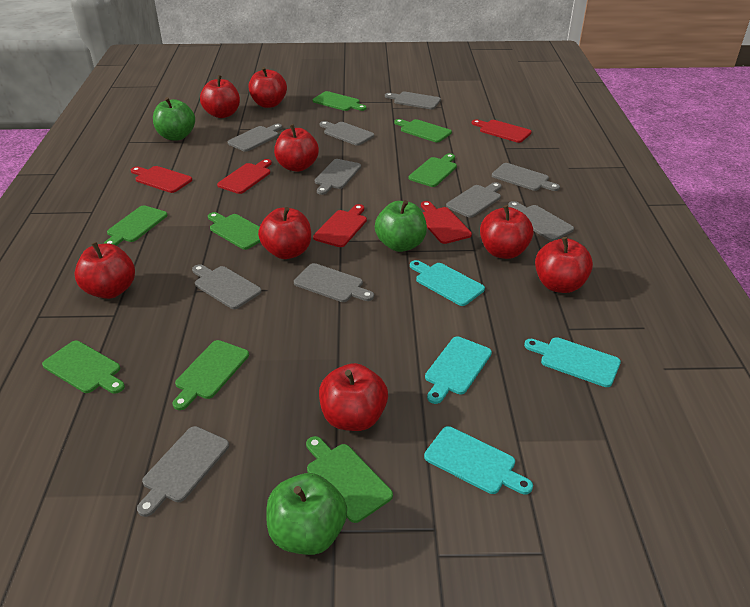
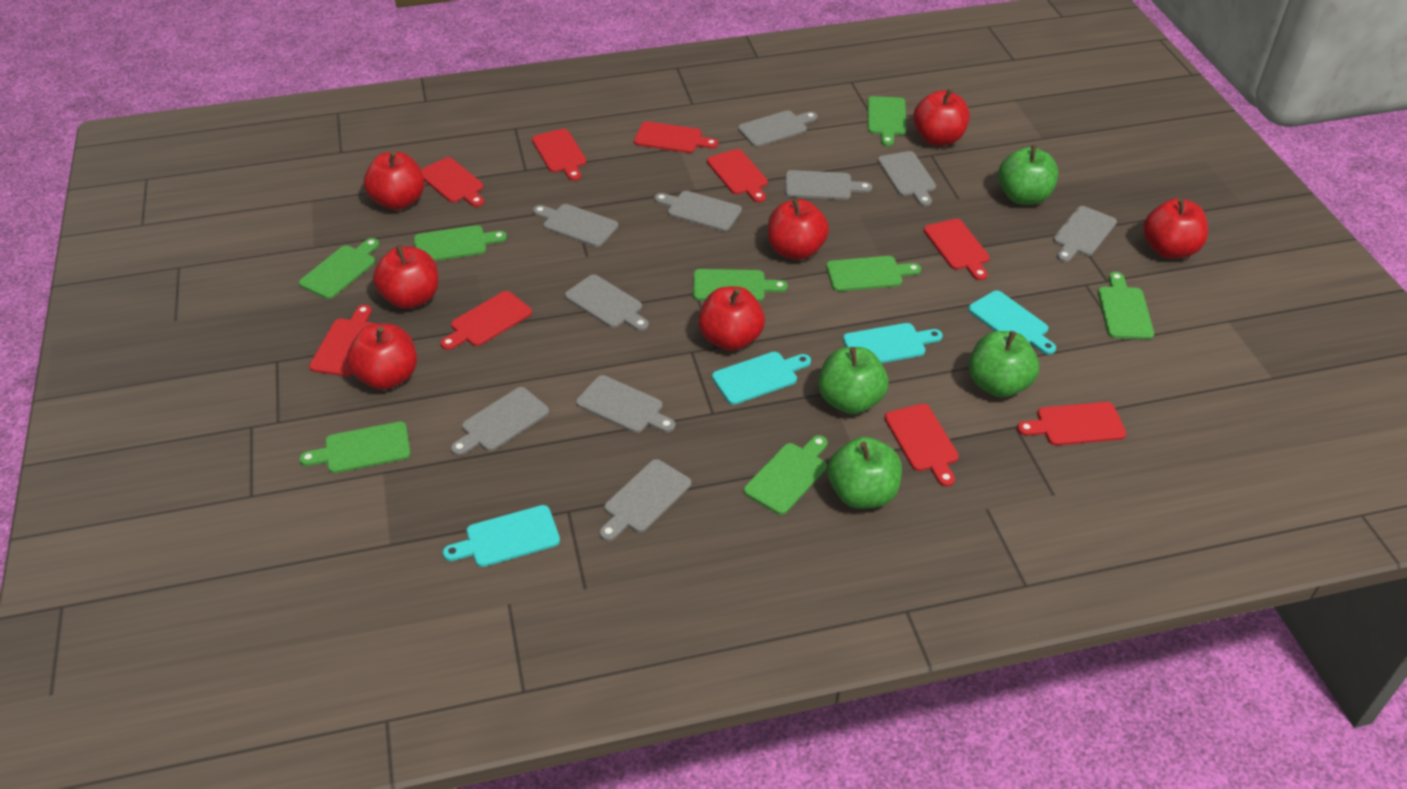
green apple: [153,97,195,140] [266,473,347,555] [375,200,427,252] = 3 -> [818,347,888,414] [827,437,902,509] [969,331,1039,398] [998,145,1058,205] = 4
red apple: [75,242,135,299] [200,75,240,118] [248,67,287,108] [258,207,311,259] [274,124,319,172] [319,363,388,431] [480,205,533,259] [535,237,593,293] = 8 -> [347,324,417,390] [364,152,425,210] [373,245,438,309] [698,286,765,351] [768,198,829,260] [913,89,970,146] [1143,198,1208,259] = 7
red cutting board: [131,166,192,193] [217,159,272,194] [313,204,367,247] [421,201,472,244] [472,119,532,143] = 5 -> [309,305,375,376] [421,157,484,207] [440,291,532,350] [532,129,587,181] [634,121,718,153] [707,149,768,203] [884,404,959,487] [924,219,990,280] [1017,402,1127,446] = 9

